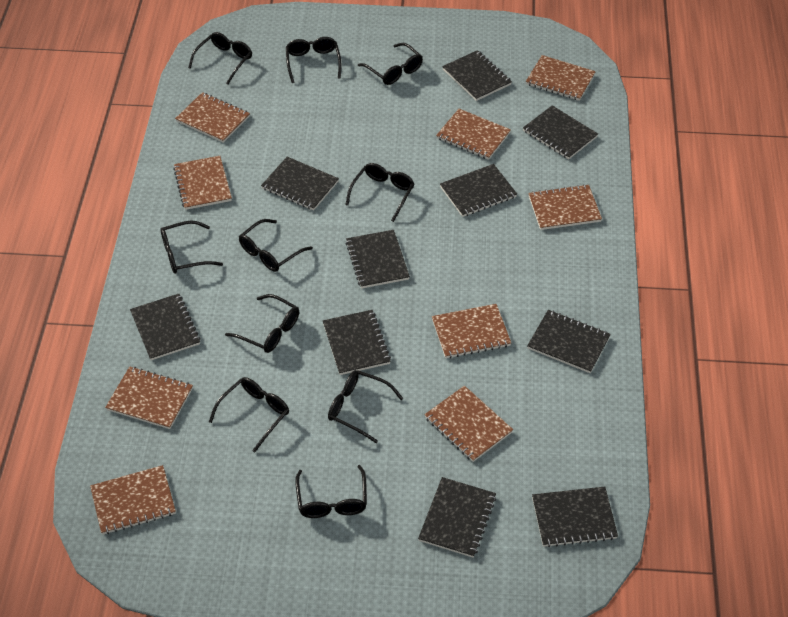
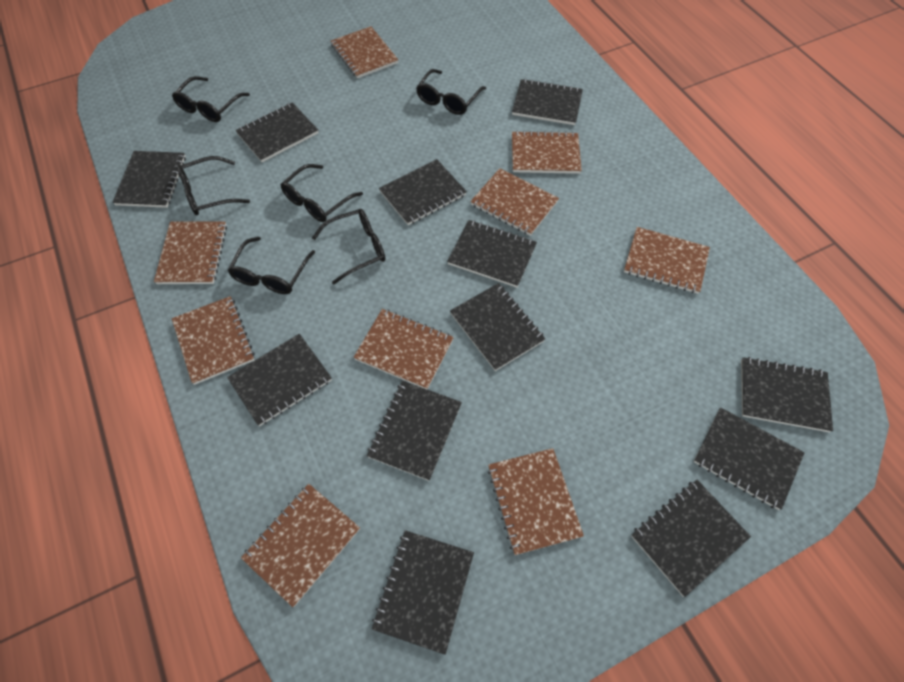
black glasses: [161,221,223,274] [188,32,252,85] [209,377,289,452] [225,294,299,353] [239,219,313,272] [286,37,341,83] [295,465,367,518] [328,370,403,443] [345,163,415,222] [358,43,423,85] = 10 -> [172,76,250,122] [177,156,250,215] [228,237,315,294] [280,164,363,222] [312,209,385,285] [416,69,486,115] = 6
black notebook: [130,294,200,360] [261,157,339,211] [323,310,391,375] [345,230,410,289] [418,477,496,557] [440,164,517,217] [442,50,512,101] [523,105,598,159] [527,310,611,373] [532,487,618,547] = 10 -> [113,151,186,208] [227,334,332,426] [236,102,318,162] [367,381,462,481] [372,530,474,655] [379,159,467,225] [447,220,537,288] [450,283,545,371] [512,79,583,125] [631,480,751,597] [694,407,805,510] [741,357,833,432] = 12

